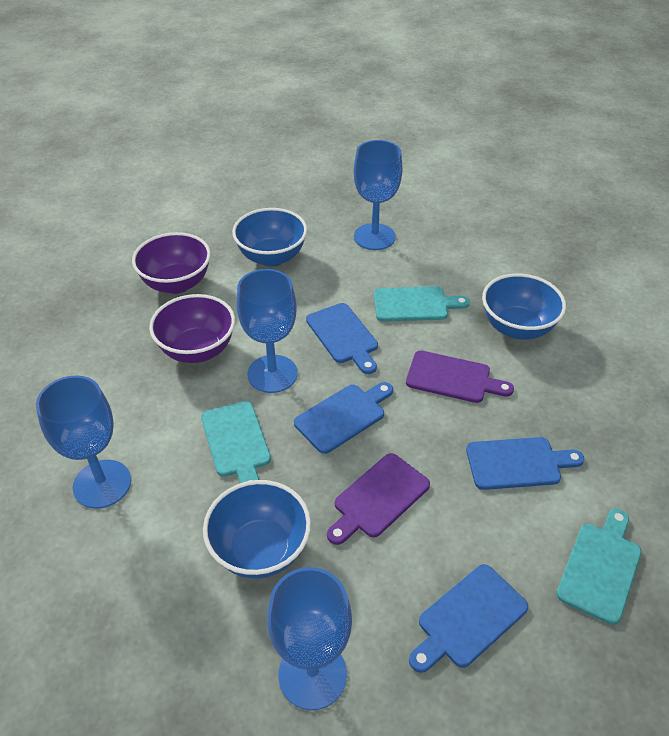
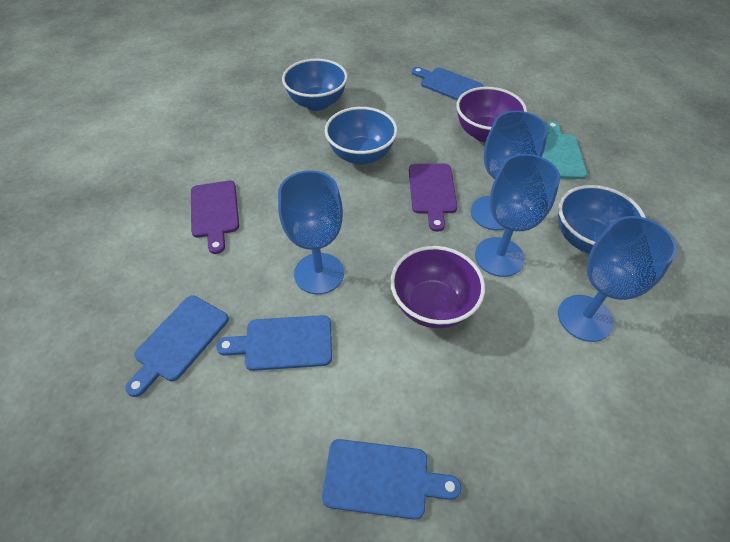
turquoise cutting board: [201,401,271,483] [374,286,470,322] [556,509,641,625] = 3 -> [542,121,587,179] = 1

